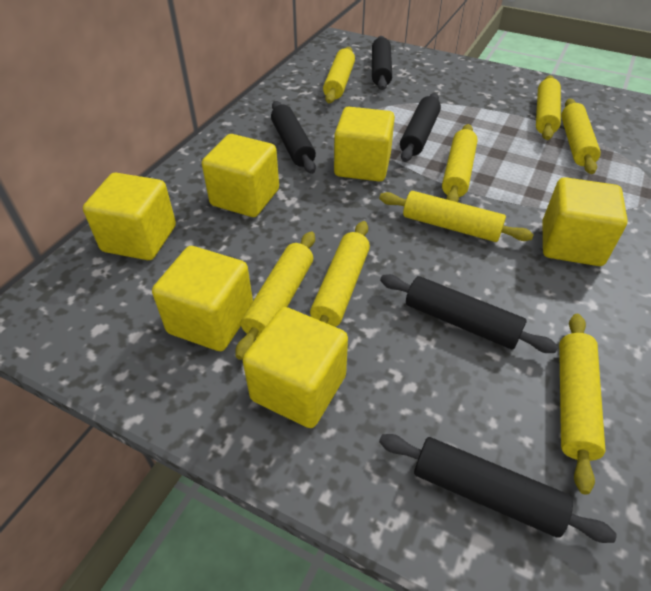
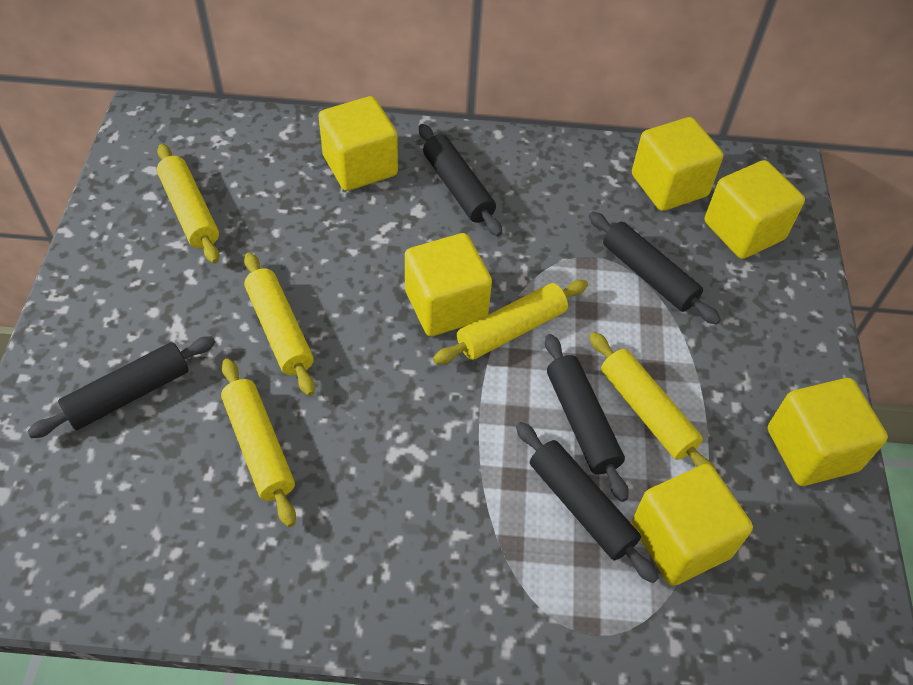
yellow rolling pin: [235,232,315,360] [310,221,370,327] [323,47,355,103] [379,191,534,242] [442,124,478,202] [536,75,561,140] [559,314,606,495] [561,99,601,174] = 8 -> [157,144,220,264] [221,358,296,527] [244,252,315,396] [433,280,588,364] [590,332,716,470] = 5

